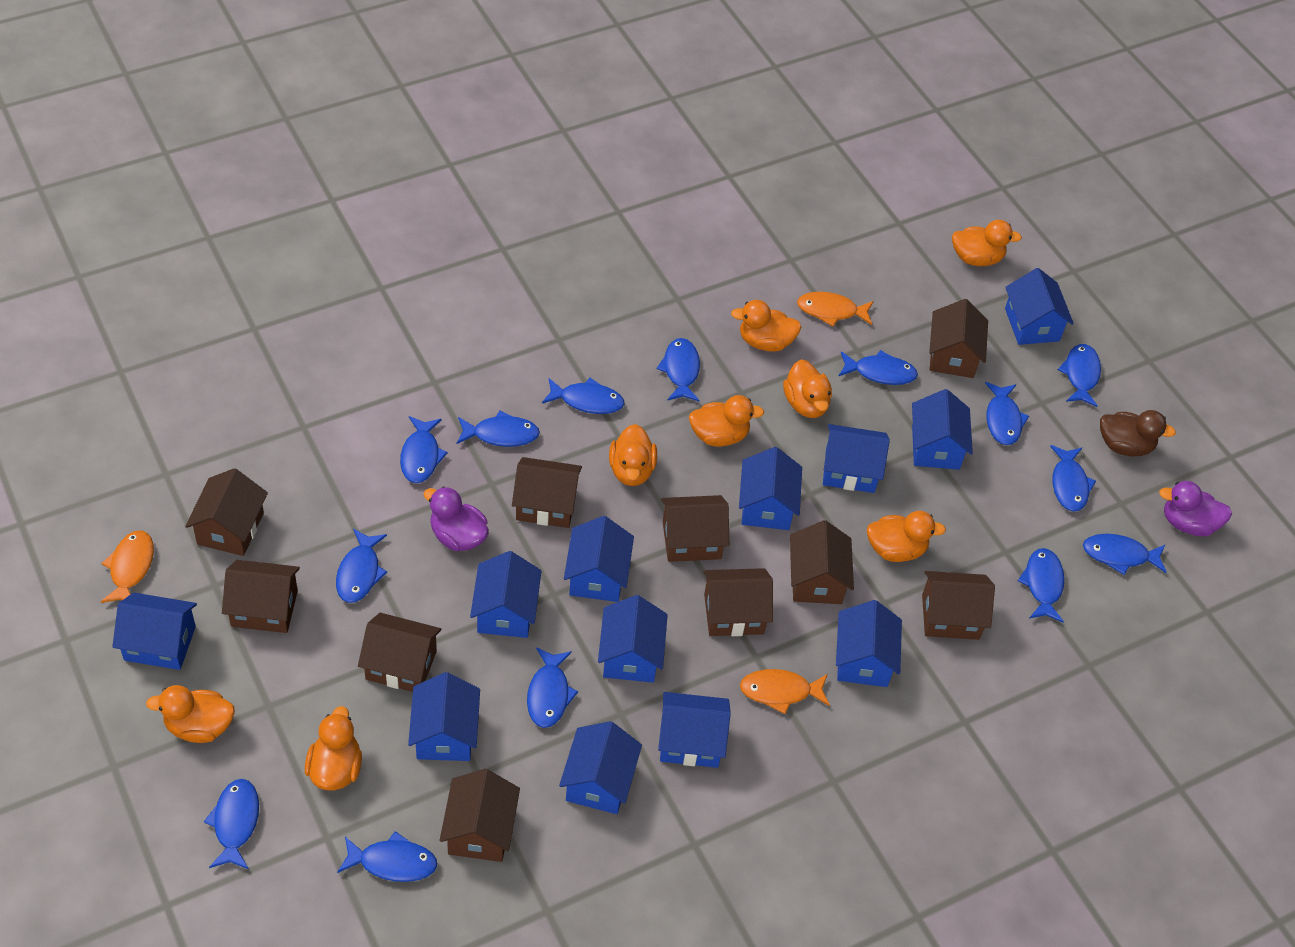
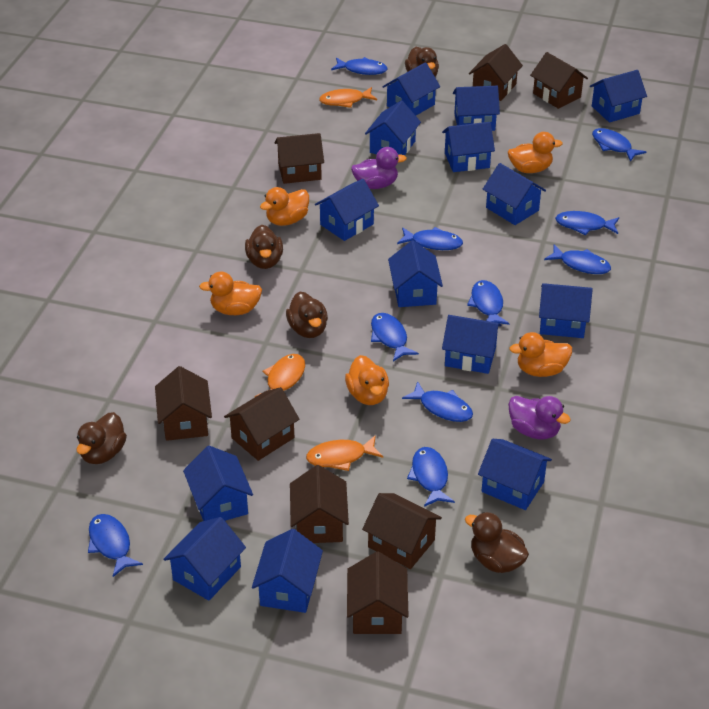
blue fish: [204,779,259,869] [336,529,387,603] [337,831,437,882] [400,416,448,483] [456,411,540,447] [527,647,578,728] [542,378,624,414] [656,338,700,401] [839,350,918,385] [985,382,1029,445] [1018,548,1064,622] [1050,445,1096,512] [1058,344,1101,407] [1083,534,1166,575] = 14 -> [88,514,143,577] [331,57,388,75] [371,313,419,362] [397,227,463,250] [402,381,473,422] [407,447,455,507] [467,280,510,325] [544,245,611,274] [555,211,619,235] [592,128,646,162] = 10
blue house: [112,593,197,670] [408,672,480,761] [470,551,542,638] [559,721,642,814] [564,516,634,602] [598,595,668,683] [658,692,731,768] [739,447,802,530] [823,424,890,493] [836,600,902,687] [912,389,973,470] [1005,268,1074,345] = 12 -> [163,517,246,601] [183,446,253,521] [252,529,323,613] [315,179,379,241] [365,100,421,155] [383,62,440,116] [388,240,443,307] [442,122,495,172] [442,315,501,374] [453,86,500,131] [478,439,552,510] [483,163,546,225] [539,283,593,338] [590,70,647,123] = 14
brown duck: [1100,410,1176,456] = 1 -> [76,412,127,464] [245,225,283,269] [286,292,328,338] [405,47,439,77] [465,512,529,573] = 5
brown house: [185,468,268,556] [222,560,300,633] [358,613,441,692] [440,769,520,862] [512,457,582,528] [661,495,729,562] [703,568,773,636] [790,520,854,604] [922,571,995,640] [929,299,988,378] = 10 -> [155,366,212,441] [224,387,299,461] [275,133,324,184] [290,465,349,543] [347,551,409,634] [362,493,442,569] [469,44,523,101] [530,52,588,109] = 8
orange duck: [146,685,235,743] [305,706,362,790] [609,424,657,486] [689,395,764,447] [731,300,801,352] [783,359,832,418] [867,511,946,562] [952,220,1022,266] = 8 -> [199,271,262,315] [260,187,309,226] [345,355,389,405] [508,132,563,173] [509,332,572,377] = 5

